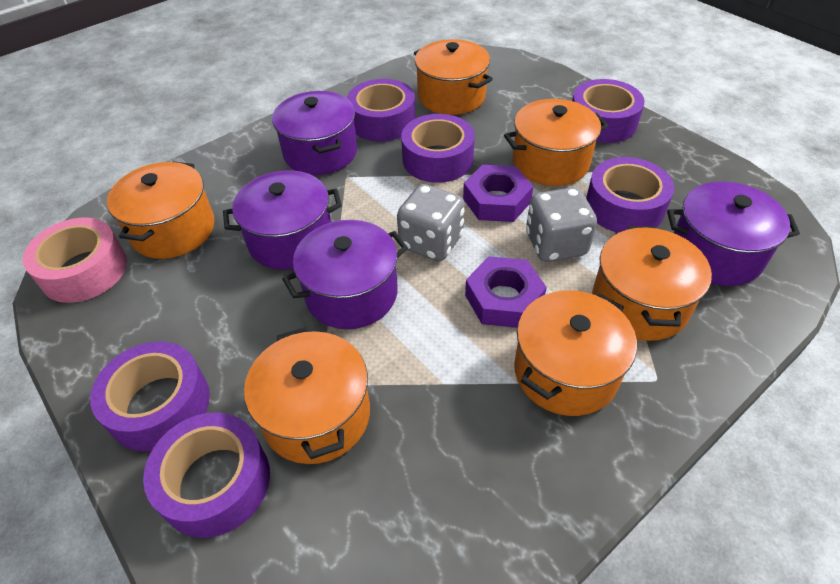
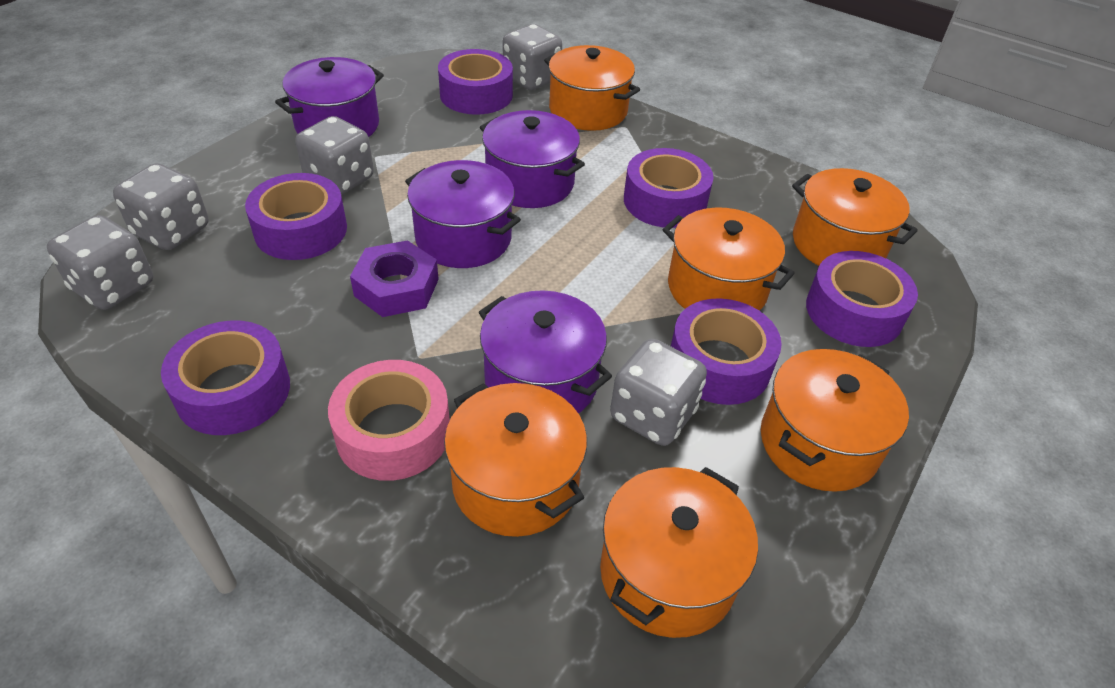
grey dice: [397,184,465,261] [526,187,597,262] = 2 -> [47,215,153,310] [113,163,209,250] [295,116,374,195] [503,24,562,90] [610,339,707,446] = 5
purple nut: [463,165,533,222] [465,256,547,328] = 2 -> [350,240,439,317] = 1

